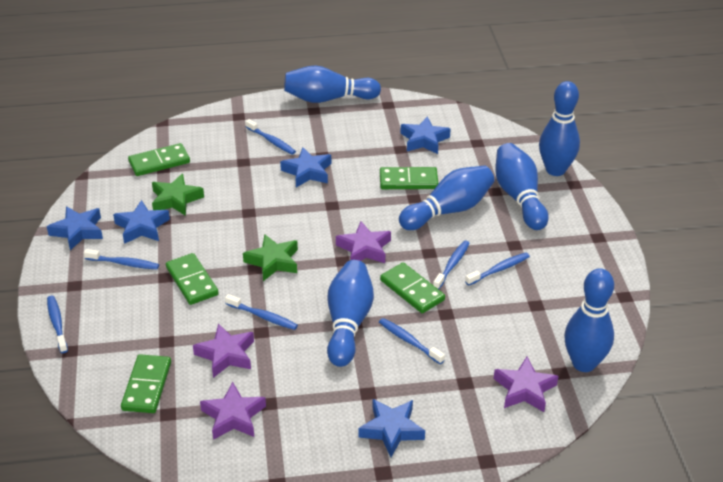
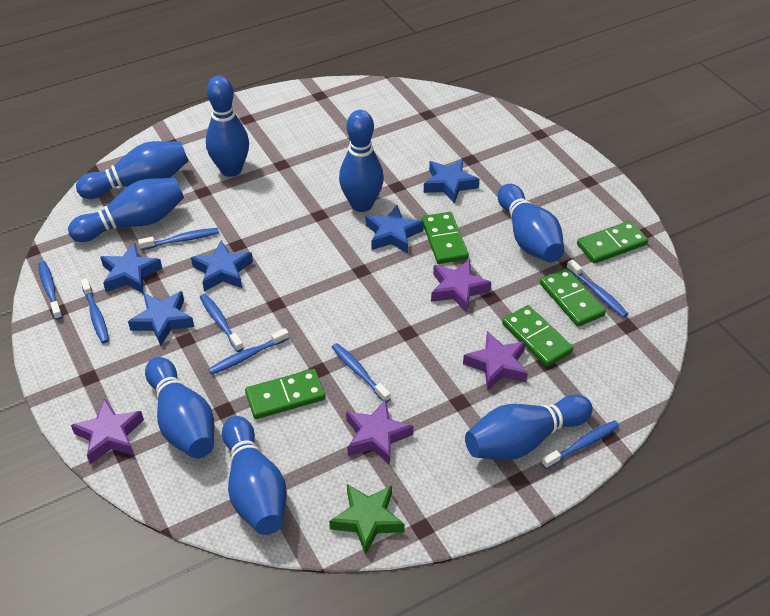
blue bowling pin: [284,65,381,103] [327,260,374,367] [399,166,495,230] [495,143,549,230] [539,81,580,176] [564,268,614,372] = 6 -> [68,178,184,242] [76,141,188,199] [145,357,214,459] [206,76,249,177] [222,416,287,535] [339,110,384,212] [465,394,592,460] [498,184,564,262] = 8
blue toothbrush: [47,296,68,353] [84,249,159,269] [225,294,298,330] [245,119,296,155] [379,318,445,364] [433,240,470,289] [465,253,530,286] = 7 -> [38,261,63,320] [81,278,109,343] [138,228,219,250] [200,294,244,352] [208,328,289,375] [332,343,391,402] [542,420,619,469] [567,259,628,317] = 8
green star: [152,174,204,216] [243,234,298,281] = 2 -> [329,484,405,555] = 1

